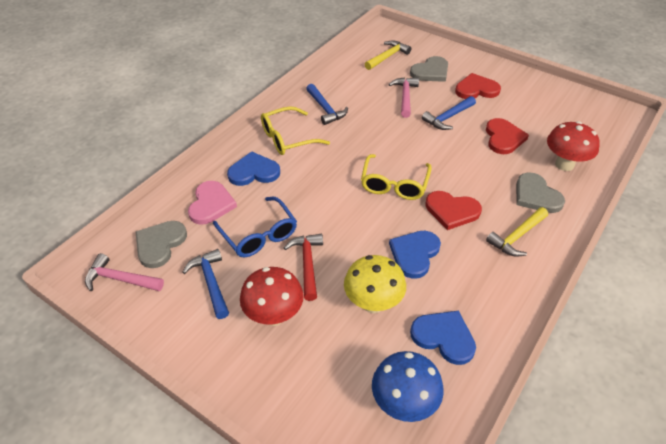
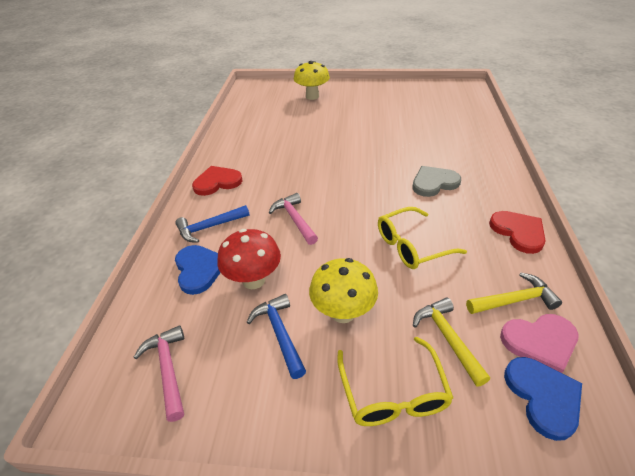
blue glasses: [213,197,297,257] = 1 -> none = 0
blue hammer: [182,249,229,319] [306,84,348,125] [422,96,476,130] = 3 -> [175,205,250,243] [246,294,306,379] = 2
blue heart: [227,151,280,186] [389,231,441,279] [410,311,476,365] = 3 -> [175,245,221,295] [504,357,582,441] = 2
blue mushroom: [372,351,444,422] = 1 -> none = 0
grey heart: [136,221,187,268] [410,56,448,82] [516,173,565,213] = 3 -> [412,166,461,197] = 1
red hammer: [284,234,323,301] = 1 -> none = 0
red heart: [426,191,482,230] [455,73,501,99] [486,118,529,154] = 3 -> [192,166,243,196] [489,211,546,254] = 2
red mushroom: [240,267,304,326] [547,121,600,171] = 2 -> [217,229,281,289] = 1
yellow mushroom: [344,255,406,313] = 1 -> [294,61,330,100] [309,258,378,323] = 2

